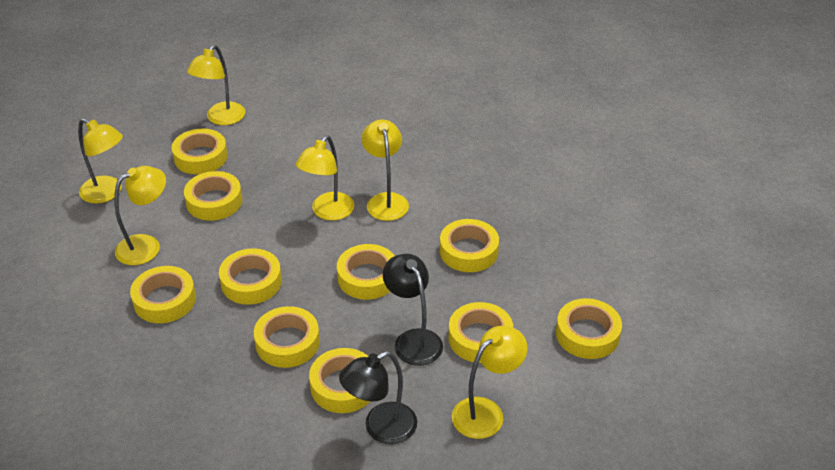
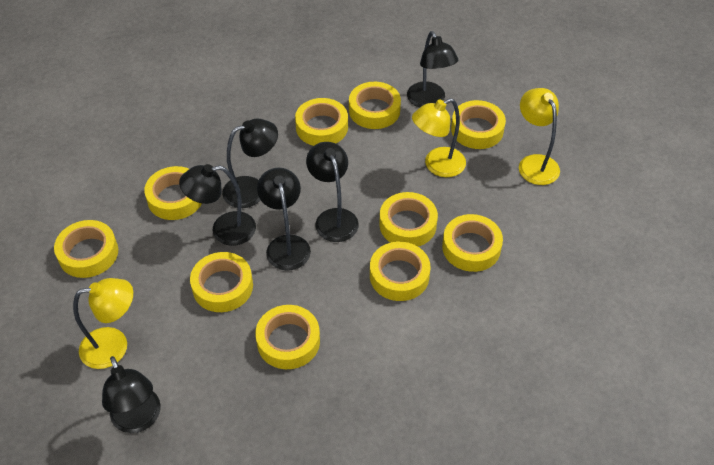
black lamp: [339,351,417,444] [383,254,443,366] = 2 -> [102,356,161,433] [179,164,256,246] [222,119,278,208] [257,168,311,271] [306,142,359,242] [407,31,458,108] = 6
yellow lamp: [78,118,123,204] [114,166,166,265] [187,45,245,125] [296,135,354,221] [361,119,409,221] [452,326,527,439] = 6 -> [73,278,133,369] [412,98,466,177] [519,88,560,185] = 3

